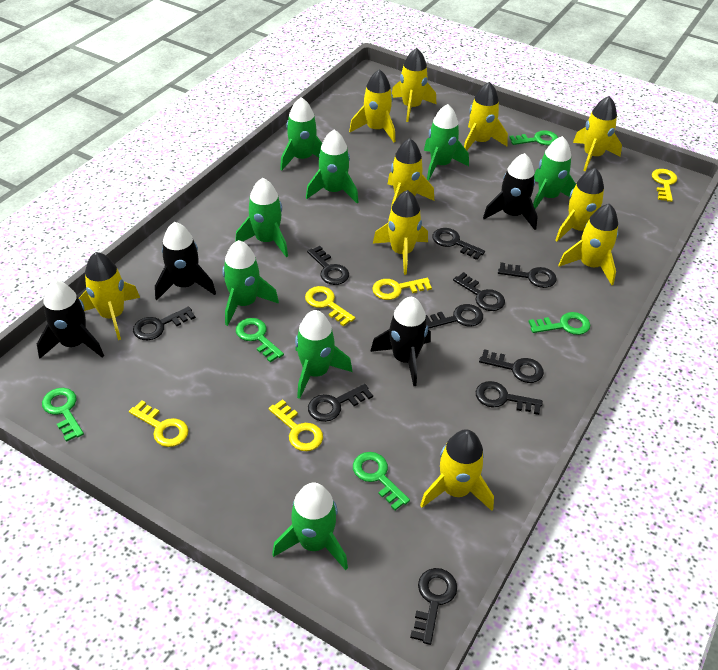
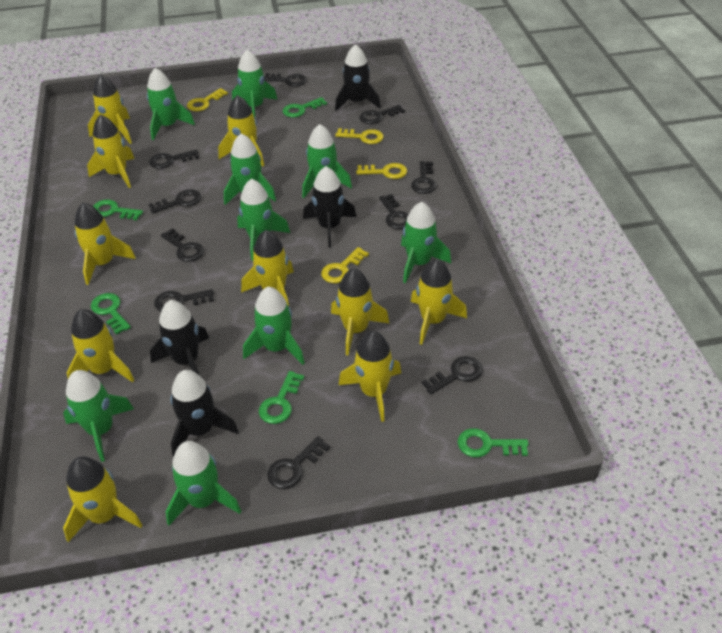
green rocket: [222,240,279,326] [235,178,288,257] [272,483,348,570] [280,97,322,171] [295,310,352,399] [306,130,358,203] [424,104,469,180] [533,136,576,209] = 8 -> [63,370,134,462] [147,68,195,140] [166,441,241,525] [224,133,276,205] [232,50,277,117] [237,179,290,261] [243,287,305,365] [302,124,352,198] [401,202,451,283] = 9
yellow key: [129,400,189,447] [268,399,323,451] [305,286,355,327] [372,278,432,300] [652,169,677,202] = 5 -> [187,88,228,111] [321,247,369,284] [335,128,384,144] [356,163,407,179] = 4

